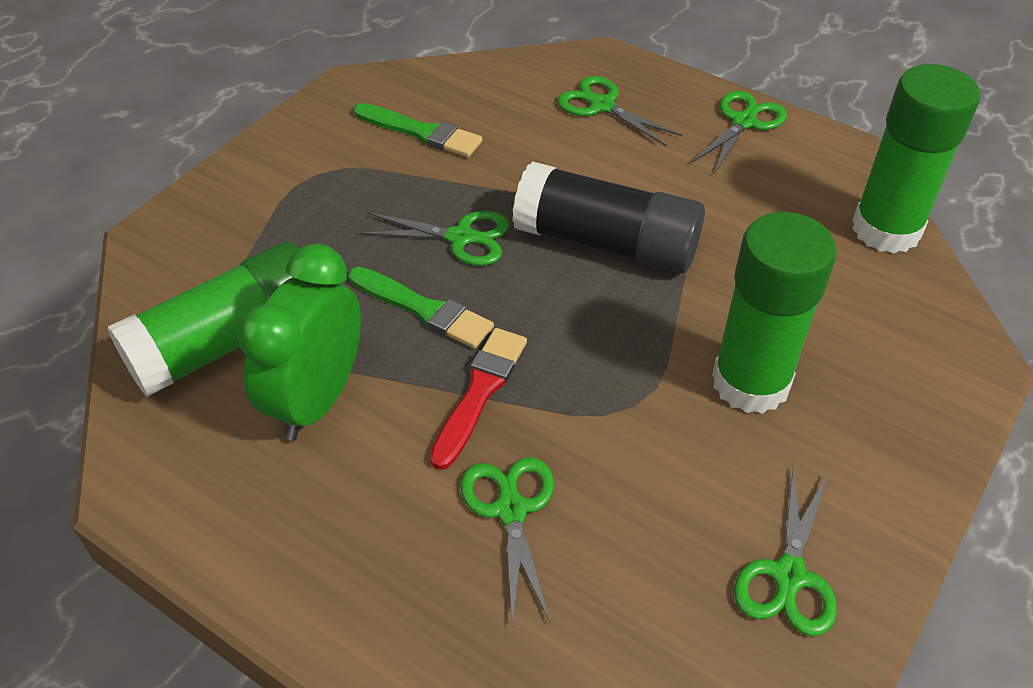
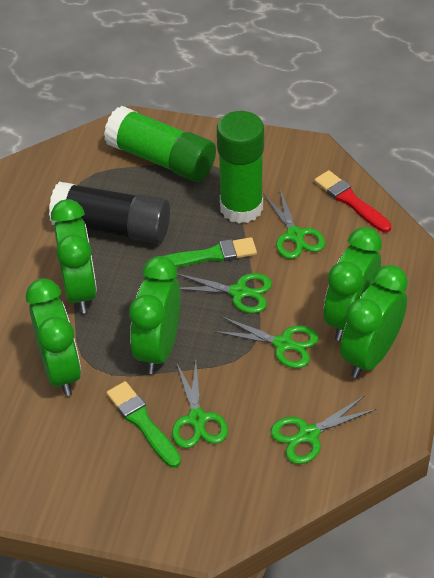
green clock: [237,244,361,441] = 1 -> [26,278,81,396] [51,199,97,313] [129,256,181,374] [324,227,382,341] [340,265,408,378] = 5
green glue stick: [107,241,298,397] [712,212,837,414] [852,64,980,254] = 3 -> [104,106,216,182] [217,111,264,223] = 2

